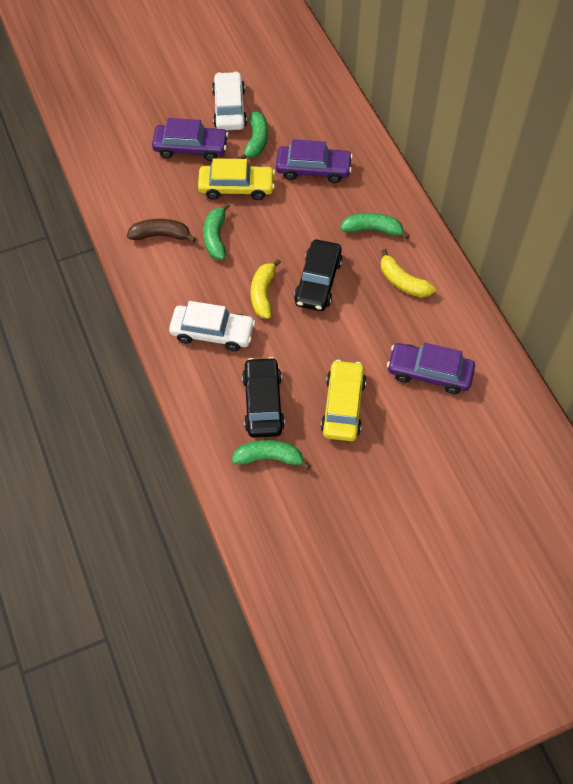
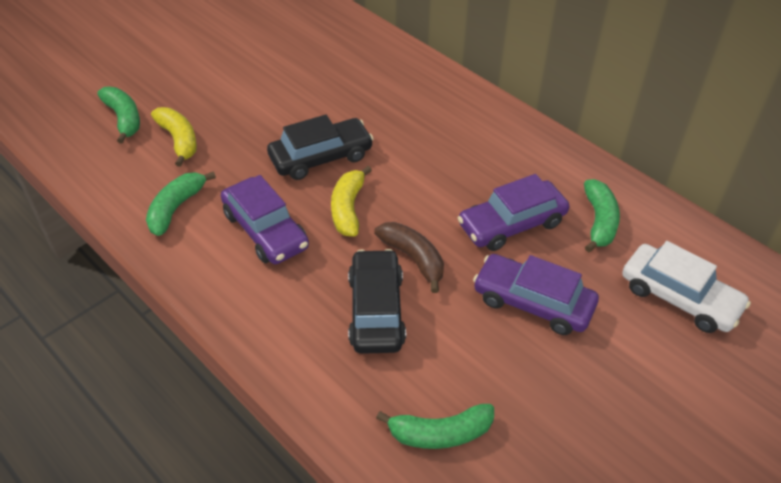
white car: [169,301,256,351] [212,72,247,130] = 2 -> [622,241,751,333] = 1
yellow car: [198,158,275,200] [321,360,366,441] = 2 -> none = 0

